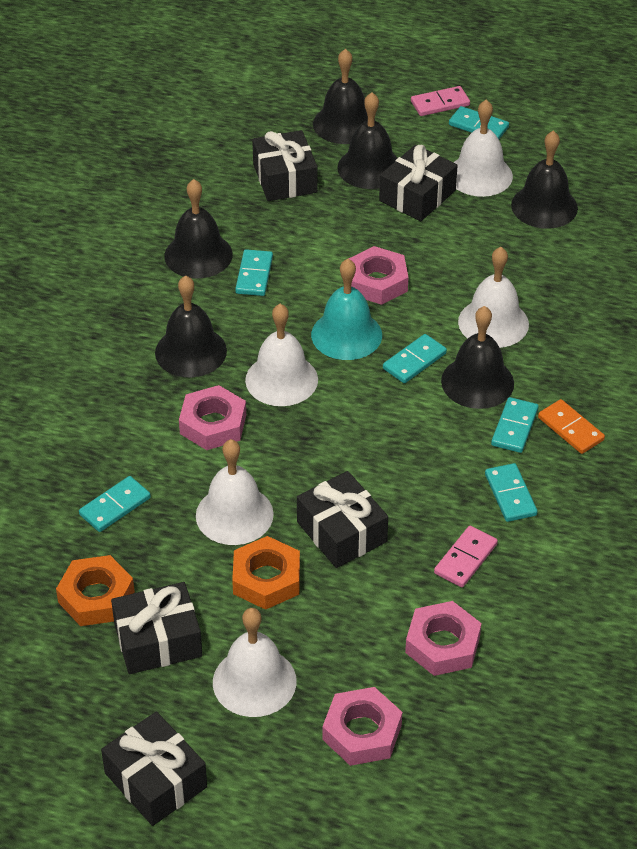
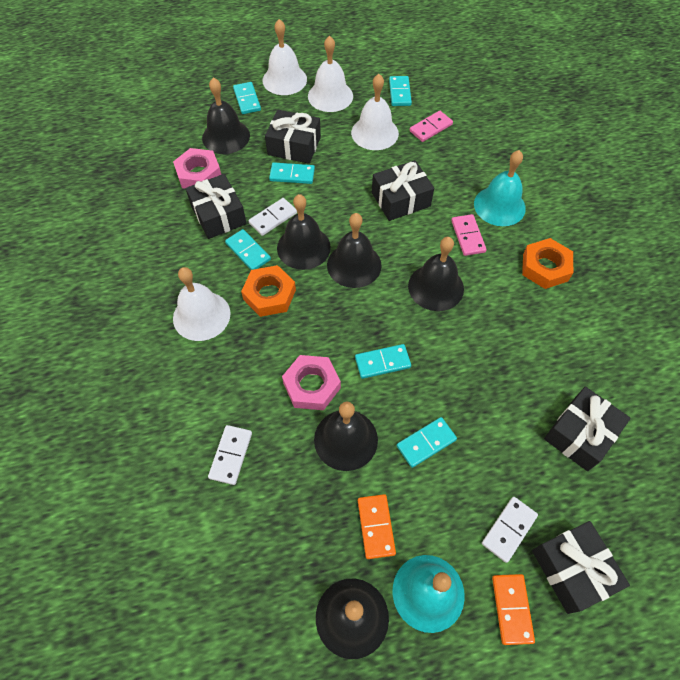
orange domino: [538,399,605,454] = 1 -> [358,494,396,559] [492,574,535,645] = 2
pink nut: [179,385,246,450] [322,687,402,766] [349,246,408,305] [405,601,482,676] = 4 -> [173,148,221,189] [282,355,341,410] = 2
turquoise bell: [311,259,382,360] = 1 -> [393,555,465,633] [474,150,526,226] = 2
white bell: [196,439,274,545] [213,608,297,717] [245,304,318,406] [453,100,513,197] [458,247,529,348] = 5 -> [173,267,231,341] [263,19,307,95] [308,35,353,112] [351,74,399,150] = 4
white domino: none = 0 -> [208,425,252,485] [249,198,297,236] [482,497,538,563] = 3

